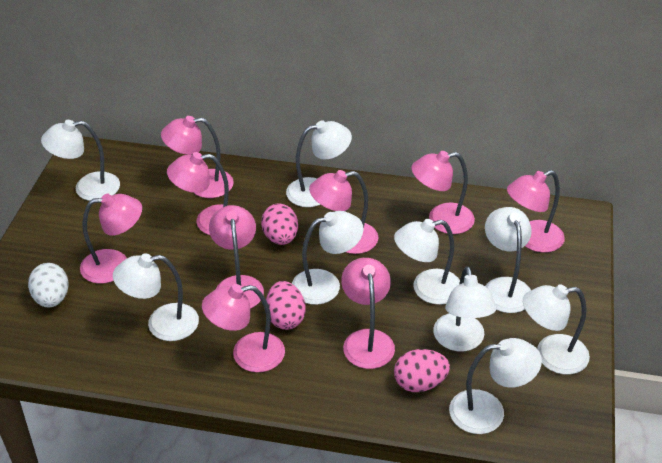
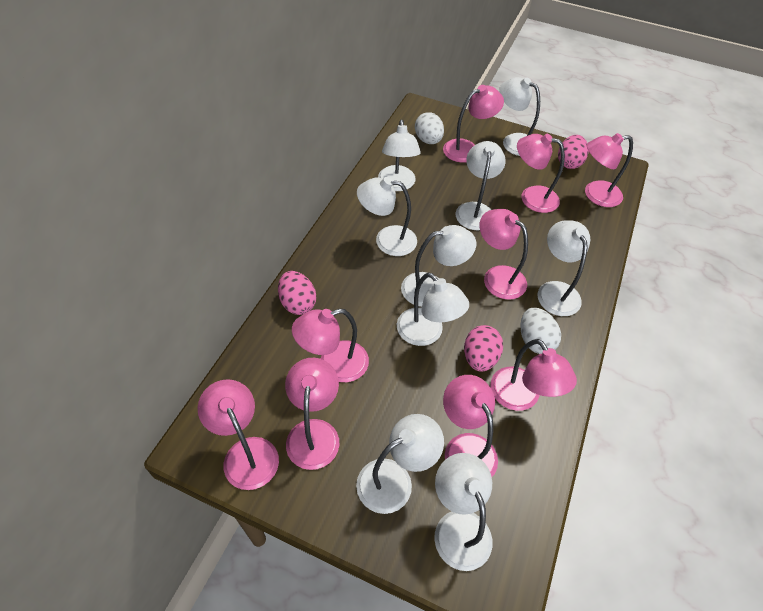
white egg: [28,263,69,308] = 1 -> [415,112,444,144] [521,308,561,354] = 2

